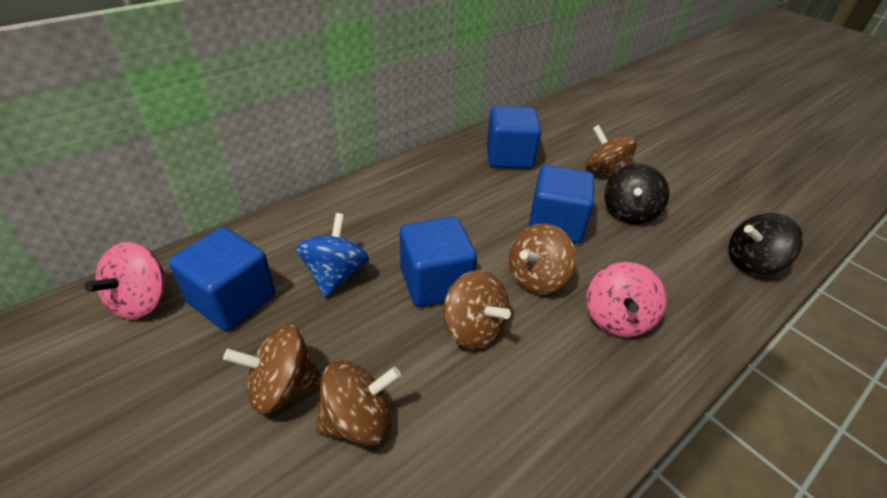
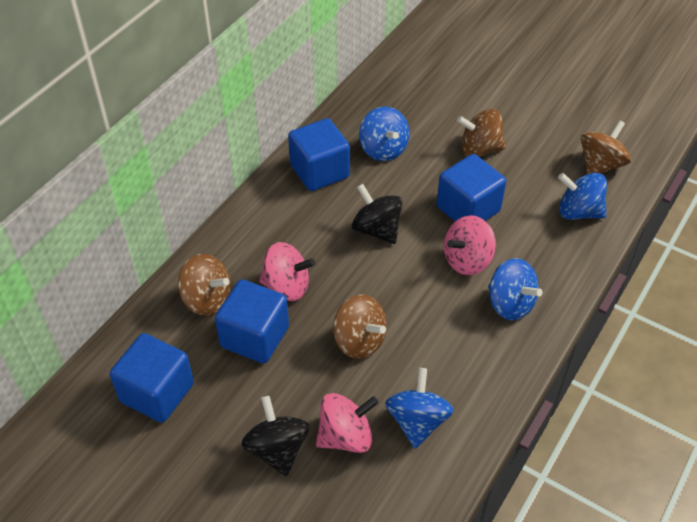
blue spinning top: [296,213,369,297] = 1 -> [359,107,410,161] [385,368,454,449] [488,258,543,320] [558,173,607,220] = 4
brown spinning top: [223,325,322,415] [315,361,401,446] [443,270,511,349] [509,224,576,294] [585,125,637,177] = 5 -> [178,254,231,316] [333,294,387,359] [457,109,506,157] [581,120,631,174] = 4
pink spinning top: [84,242,167,320] [586,262,667,337] = 2 -> [259,242,316,301] [316,393,379,453] [444,215,496,275] = 3

